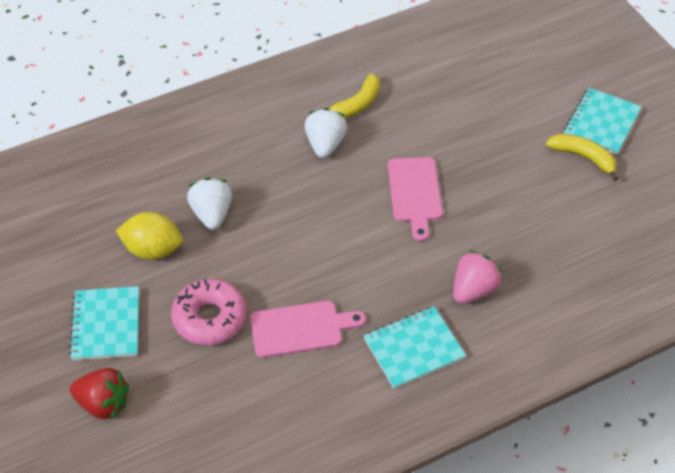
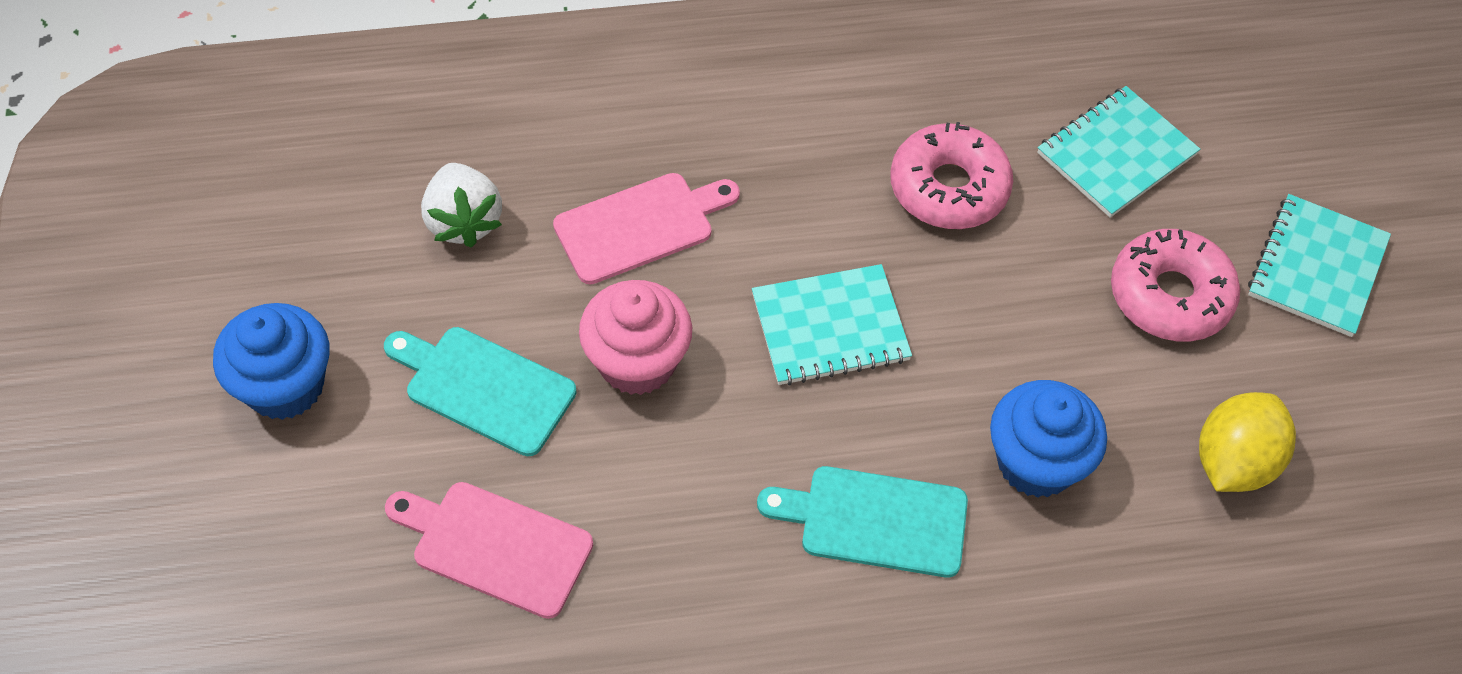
blue cupcake: none = 0 -> [213,303,330,420] [990,380,1107,498] = 2
pink cupcake: none = 0 -> [579,280,692,395] = 1
pink donut: [171,279,247,345] = 1 -> [890,122,1013,229] [1111,229,1240,342] = 2
pink strawberry: [453,250,502,304] = 1 -> none = 0
red strawberry: [70,368,129,420] = 1 -> none = 0
turquoise cutting board: none = 0 -> [384,327,577,456] [757,466,968,578] = 2
white strawberry: [187,177,232,230] [305,108,347,158] = 2 -> [421,163,502,248] = 1
yellow banana: [329,73,380,119] [546,134,619,181] = 2 -> none = 0

